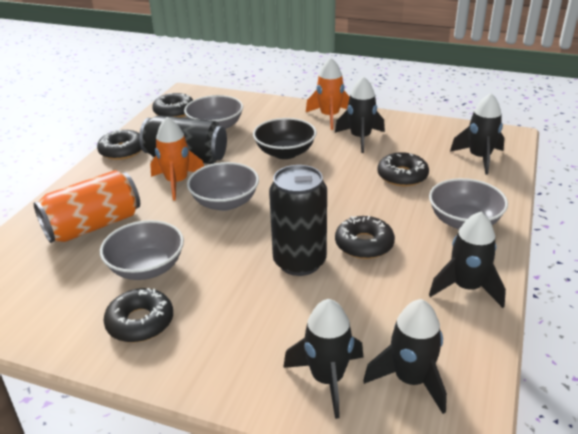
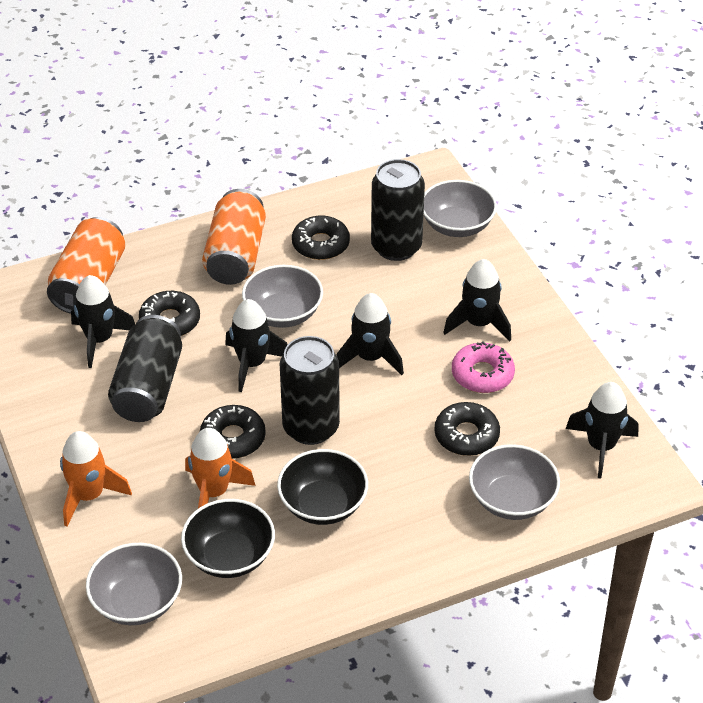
black bowl: [253,118,317,159] = 1 -> [181,499,275,578] [277,449,368,525] = 2
black can: [139,115,227,164] [269,165,327,276] = 2 -> [108,315,182,422] [280,336,340,445] [371,159,425,261] = 3
black donut: [97,130,142,160] [103,288,173,342] [152,93,193,118] [335,216,395,259] [377,152,429,187] = 5 -> [139,291,200,336] [200,405,266,459] [292,215,350,260] [434,402,500,456] = 4
orange can: [34,170,140,243] = 1 -> [47,217,125,314] [202,189,266,285] = 2
pink donut: none = 0 -> [452,342,515,393] = 1

